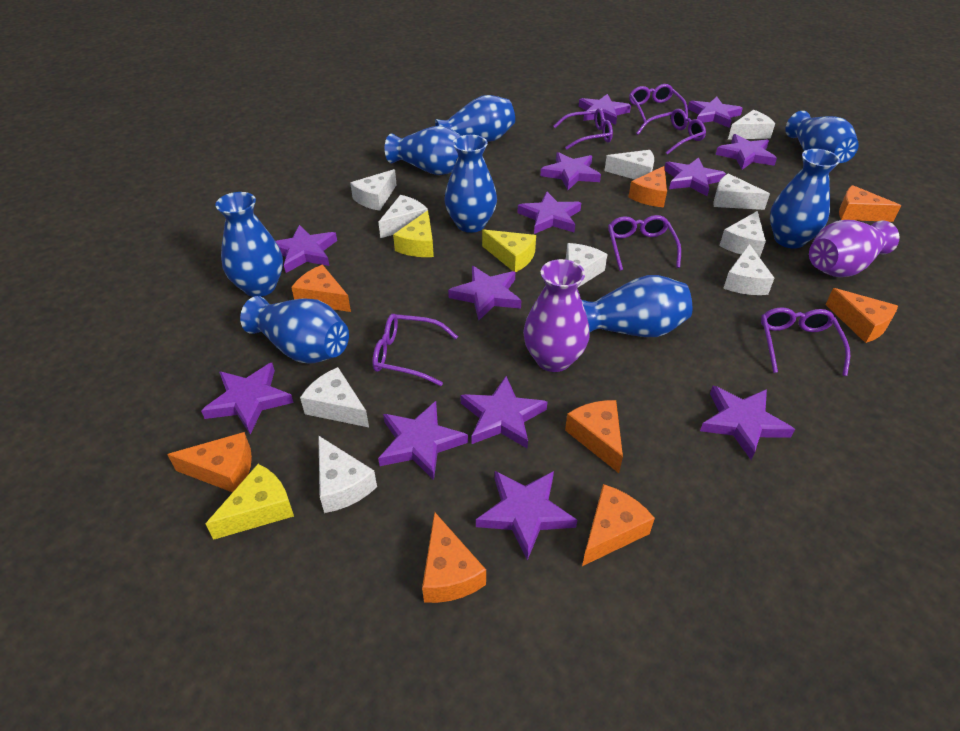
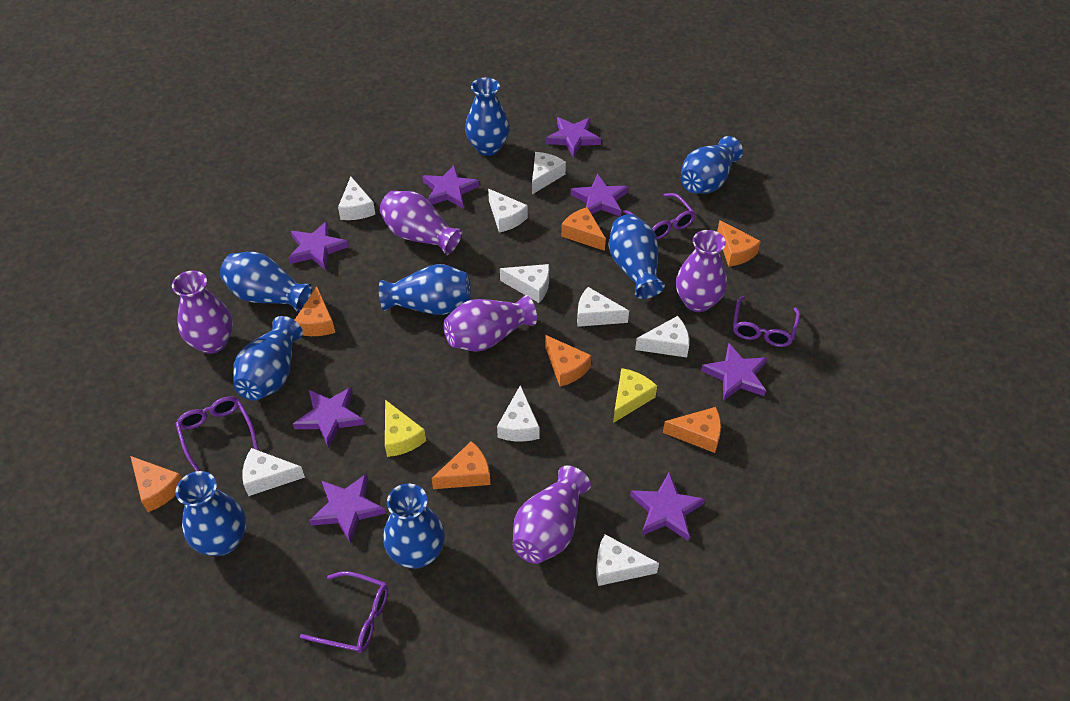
orange cheese: [167,432,252,492] [291,265,351,312] [422,512,486,603] [565,400,623,473] [582,484,655,566] [629,166,667,207] [826,288,898,343] [839,185,901,222] = 8 -> [130,456,182,512] [295,286,335,336] [431,441,491,489] [545,335,592,387] [561,207,606,251] [663,407,721,453] [717,220,761,267] = 7
purple glasses: [372,314,458,386] [553,108,613,150] [608,215,681,271] [629,84,688,122] [636,109,706,155] [761,307,850,376] = 6 -> [176,396,259,471] [300,571,388,653] [623,193,696,239] [733,296,800,347] = 4
purple star: [201,363,294,434] [276,225,337,273] [378,401,468,480] [448,266,521,320] [461,376,547,449] [476,471,577,560] [517,192,581,234] [540,152,601,190] [579,94,631,125] [665,157,726,196] [688,97,743,128] [700,386,795,460] [715,134,777,169] = 13 -> [288,221,349,270] [293,387,365,448] [309,474,386,543] [422,165,479,208] [546,117,601,158] [571,174,628,216] [630,472,705,541] [701,343,767,401] = 8
purple vase: [523,259,590,372] [809,220,900,277] = 2 -> [172,271,233,354] [379,191,462,255] [443,295,537,352] [513,466,591,564] [676,230,727,312] = 5
white cheese: [300,367,369,427] [318,435,377,513] [350,169,397,211] [378,195,428,238] [566,243,607,288] [604,150,654,179] [713,173,770,210] [719,211,766,257] [723,244,774,295] [728,110,775,139] = 10 -> [242,448,305,496] [338,177,375,220] [488,189,528,232] [497,385,540,442] [500,264,549,303] [532,152,566,194] [577,287,629,327] [596,534,659,586] [635,316,689,357] = 9
yellow cheese: [206,464,294,540] [393,210,434,257] [482,229,536,273] = 3 -> [385,400,426,457] [613,368,657,423] = 2

